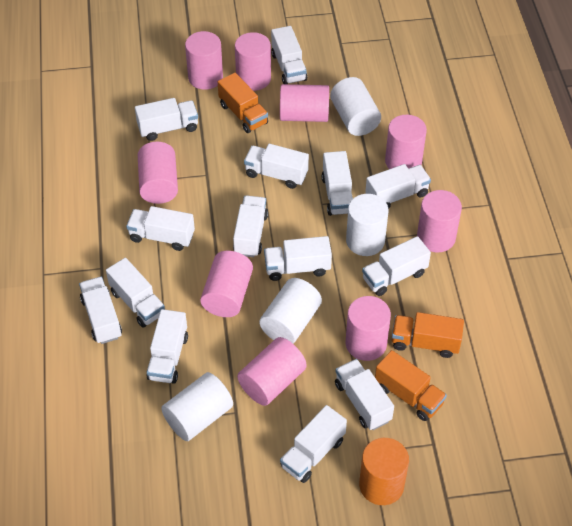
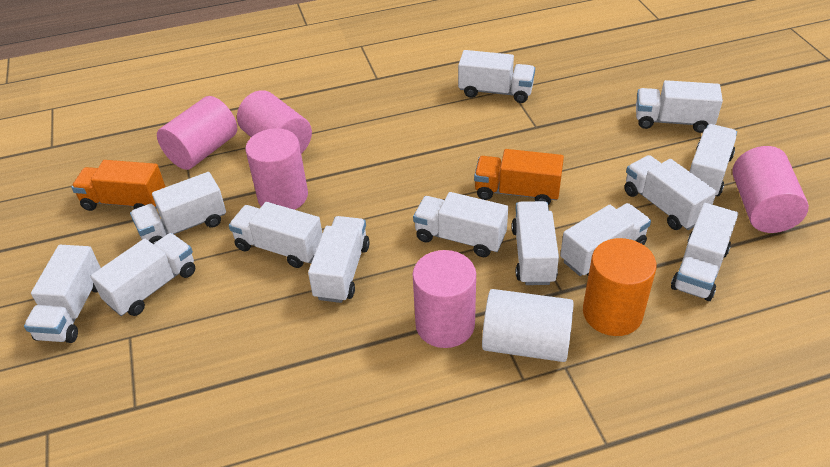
orange truck: [218,73,268,133] [375,350,447,421] [392,312,464,358] = 3 -> [71,160,166,211] [474,149,564,205] = 2
pink cylinder: [138,142,178,204] [185,31,223,90] [200,251,253,317] [235,32,271,91] [237,337,307,406] [280,84,329,122] [346,296,391,361] [385,115,427,169] [417,190,462,252] = 9 -> [157,96,237,170] [237,90,312,154] [245,128,308,210] [413,250,476,348] [732,146,809,233] = 5
white cylinder: [161,372,233,441] [259,278,322,344] [330,77,381,136] [346,194,388,256] = 4 -> [482,289,574,362] = 1
white truck: [79,277,122,344] [106,258,165,328] [126,206,195,251] [135,98,198,141] [147,309,188,384] [233,196,268,257] [244,144,309,189] [264,236,332,281] [271,26,307,84] [280,405,347,483] [322,151,353,216] [335,359,394,430] [362,236,431,296] [365,164,431,209] = 14 -> [24,245,101,343] [91,233,195,316] [130,172,226,244] [229,202,322,268] [308,216,370,303] [413,192,508,257] [458,50,535,103] [511,201,559,285] [560,203,651,276] [624,155,717,230] [636,80,723,133] [671,203,738,301] [689,124,737,196] = 13

